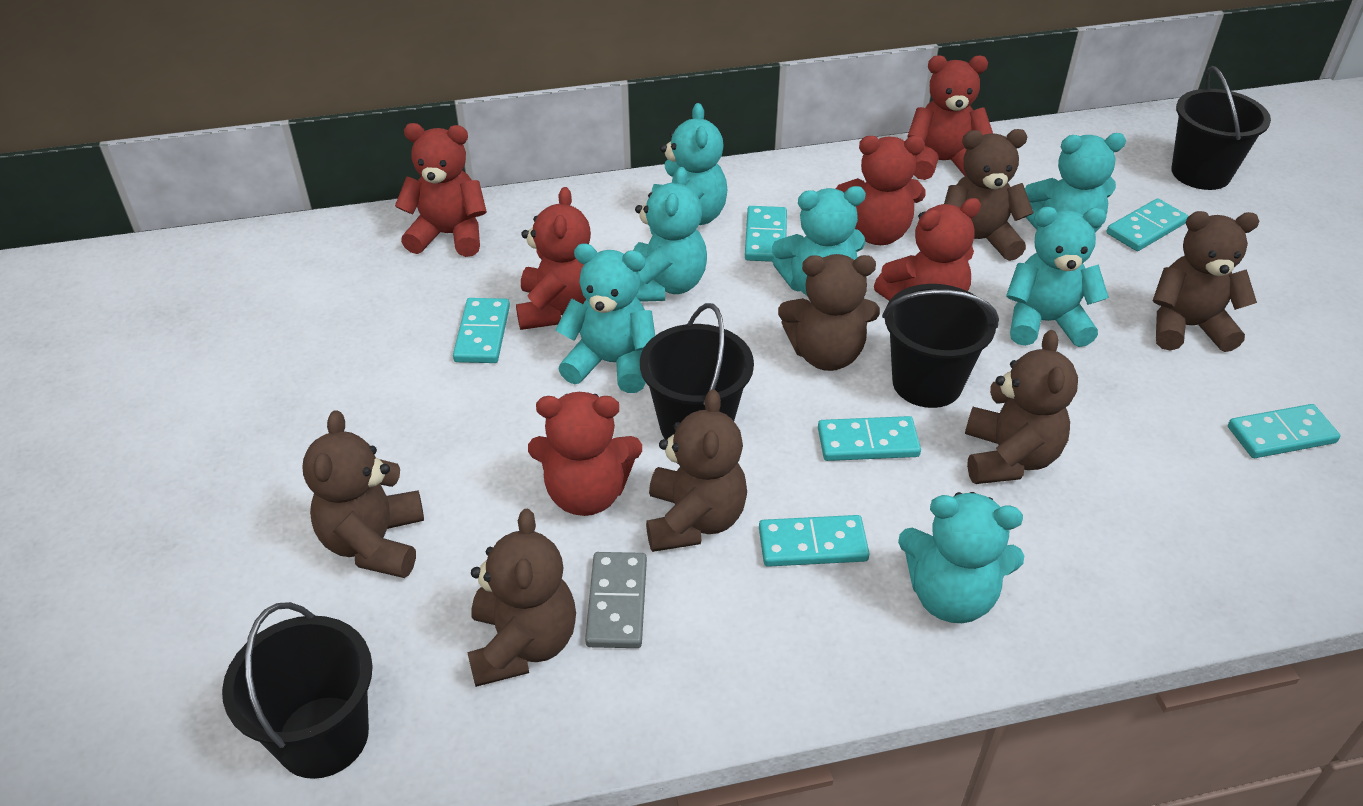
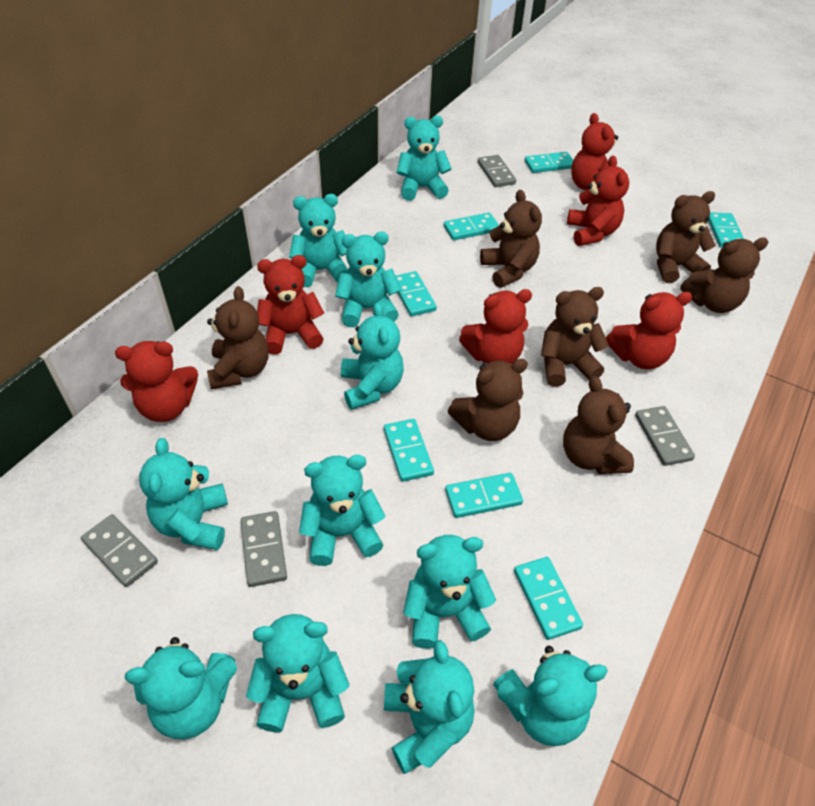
black bucket: [222,602,373,779] [640,303,754,440] [882,284,999,408] [1171,66,1271,190] = 4 -> none = 0
grey domino: [585,552,647,648] = 1 -> [81,514,158,587] [241,511,287,587] [478,155,516,187] [635,406,695,466] = 4
turquoise domino: [453,298,510,363] [745,206,787,262] [759,515,870,567] [818,416,921,461] [1107,198,1188,251] [1228,404,1340,458] = 6 -> [384,419,434,482] [396,271,437,316] [444,213,499,240] [445,473,523,518] [514,557,583,640] [525,152,573,173] [708,212,744,248] = 7
turquoise teddy bear: [555,244,655,393] [633,167,707,302] [652,103,727,225] [772,186,866,296] [898,492,1024,623] [1006,207,1109,347] [1025,133,1126,232] = 7 -> [125,637,237,739] [139,438,228,550] [246,614,349,732] [289,194,348,287] [299,455,386,566] [335,232,401,327] [341,302,404,410] [384,640,475,774] [396,116,452,201] [403,535,496,649] [493,646,608,746] = 11

